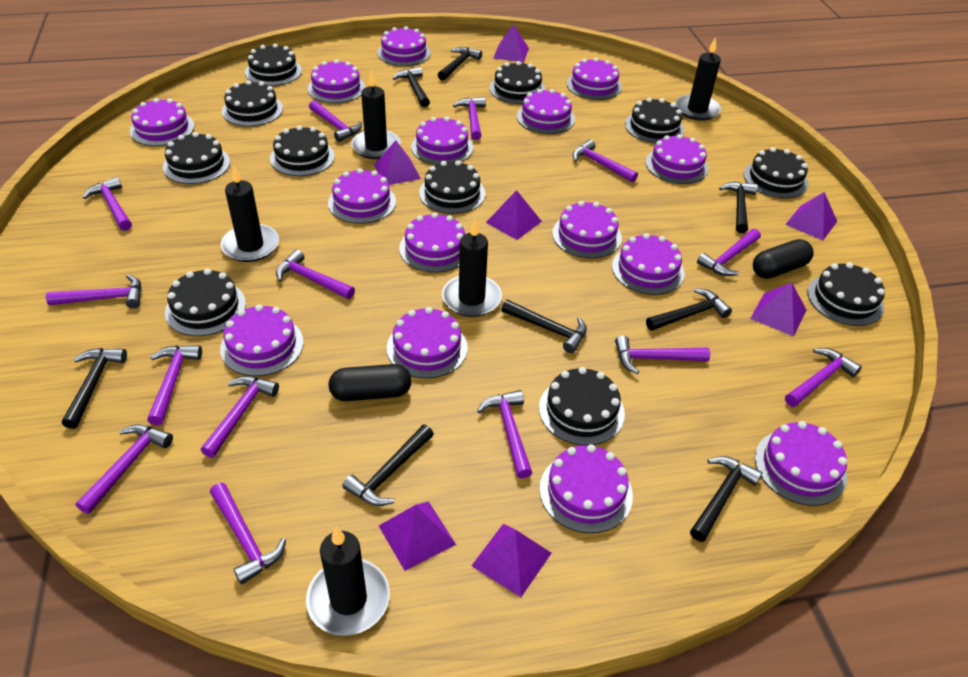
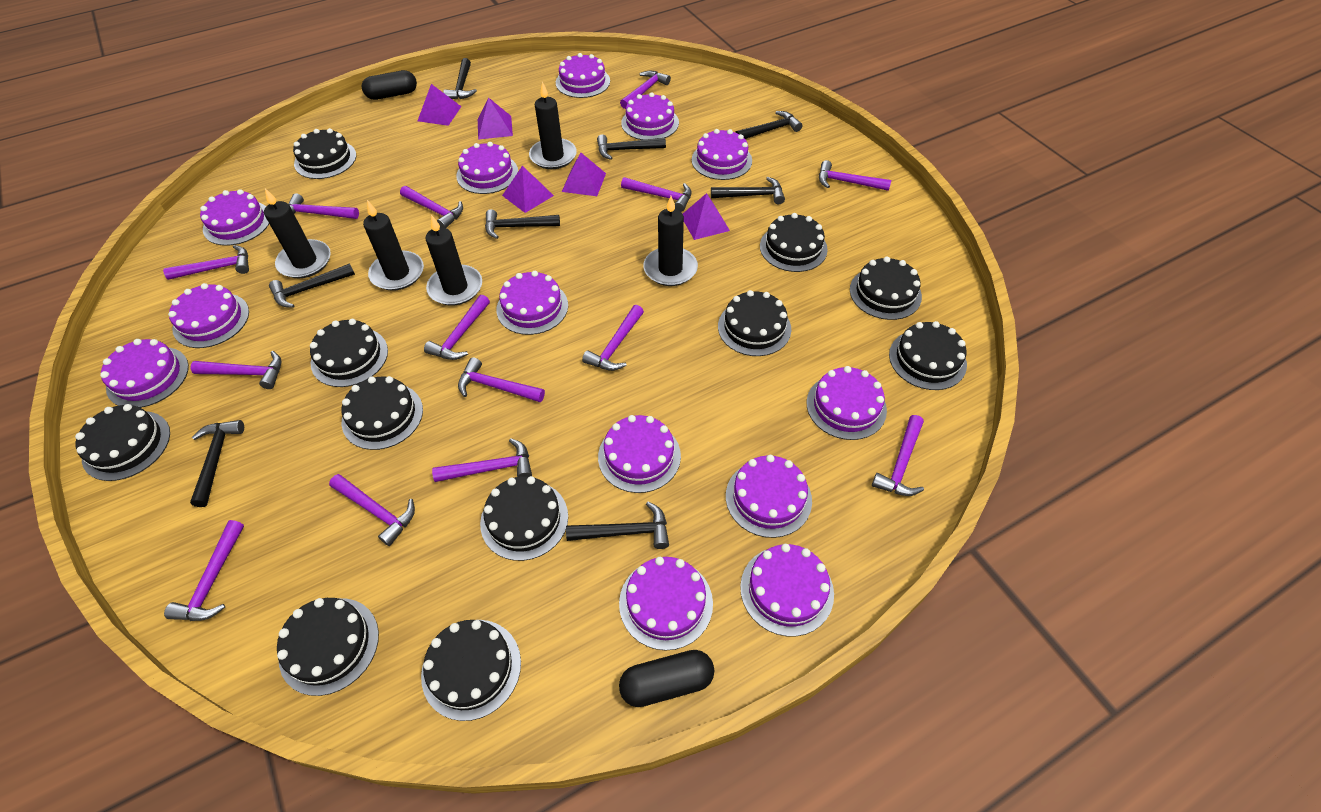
purple cake: [130,98,195,146] [220,304,304,376] [308,60,365,103] [328,168,396,224] [377,26,431,66] [387,307,468,379] [399,212,465,272] [411,116,473,165] [517,89,575,134] [539,444,633,533] [552,201,622,259] [566,58,622,100] [612,233,684,295] [646,134,708,184] [755,421,847,506] = 15 -> [100,339,189,408] [168,283,249,348] [200,189,269,246] [456,142,518,194] [496,271,568,335] [556,53,610,98] [598,415,681,493] [619,557,713,650] [621,92,679,140] [692,129,752,180] [726,455,812,538] [740,544,834,636] [806,366,887,440] = 13
purple pyramid: [374,141,421,185] [379,501,456,571] [471,524,551,597] [486,190,542,240] [493,25,529,63] [750,283,806,336] [785,192,837,240] = 7 -> [418,84,462,126] [478,97,513,140] [502,166,554,213] [562,153,606,196] [683,193,730,240] = 5

